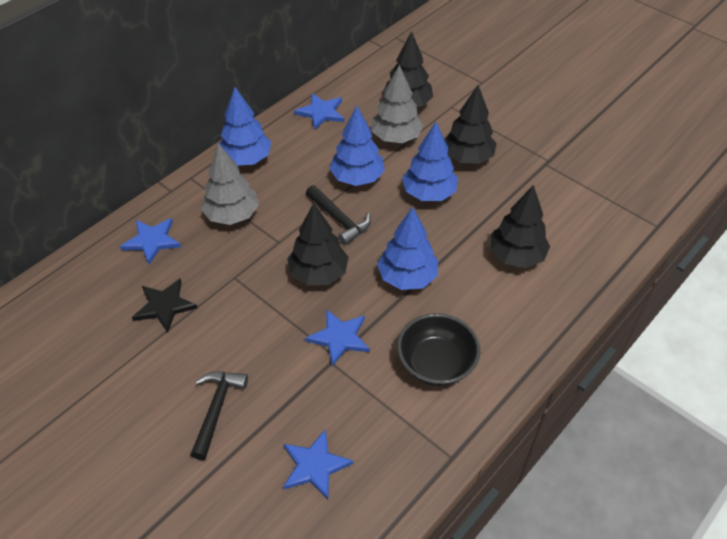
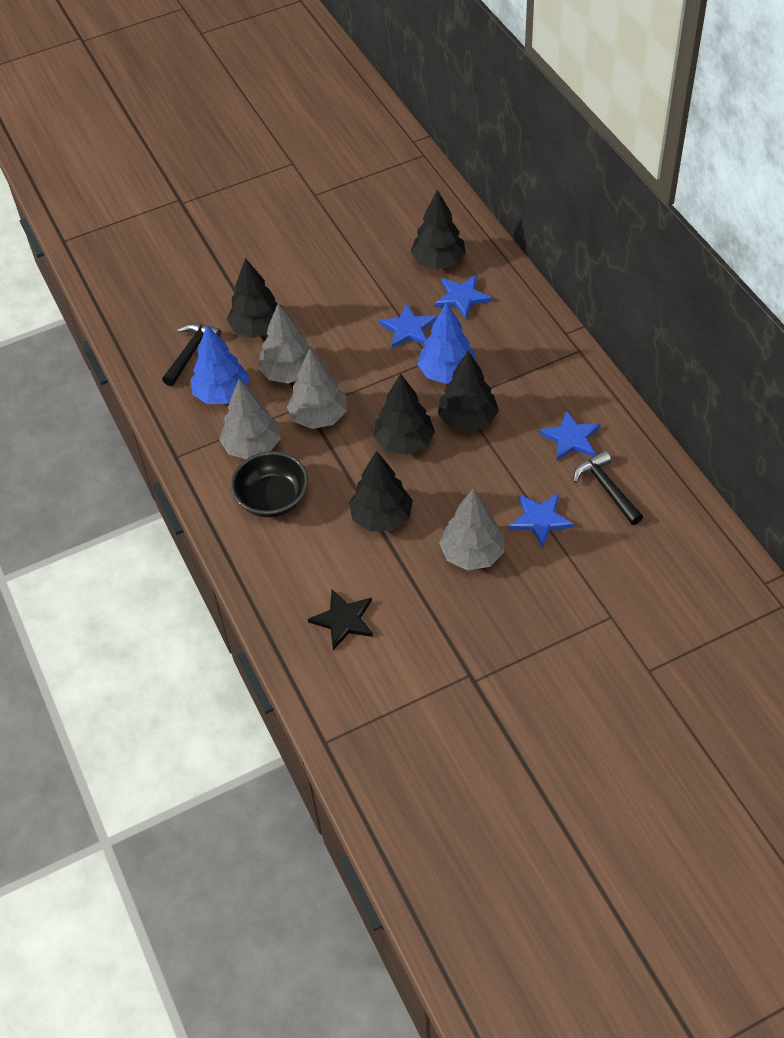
black tree: [287,203,349,286] [382,31,433,107] [444,85,497,164] [490,185,550,268] = 4 -> [227,258,283,338] [349,451,413,532] [373,374,435,455] [410,190,466,269] [438,351,499,432] = 5
blue tree: [219,87,271,166] [329,106,385,186] [377,207,438,290] [402,122,458,201] = 4 -> [191,325,250,404] [417,302,476,384] = 2
grey tree: [201,143,259,225] [371,65,423,143] = 2 -> [219,379,281,459] [258,303,314,384] [287,348,347,429] [439,489,504,570] = 4

